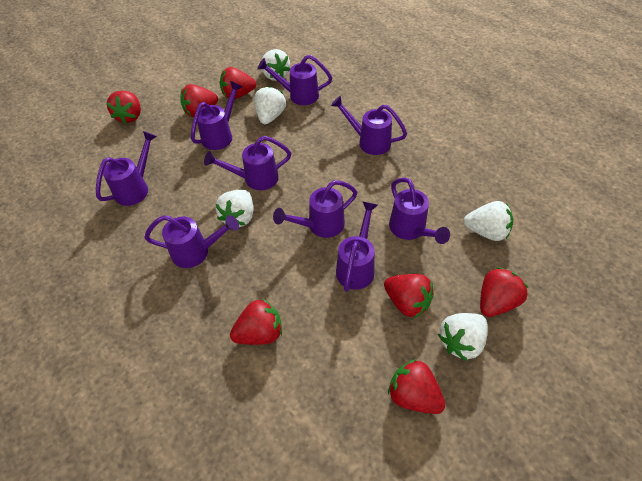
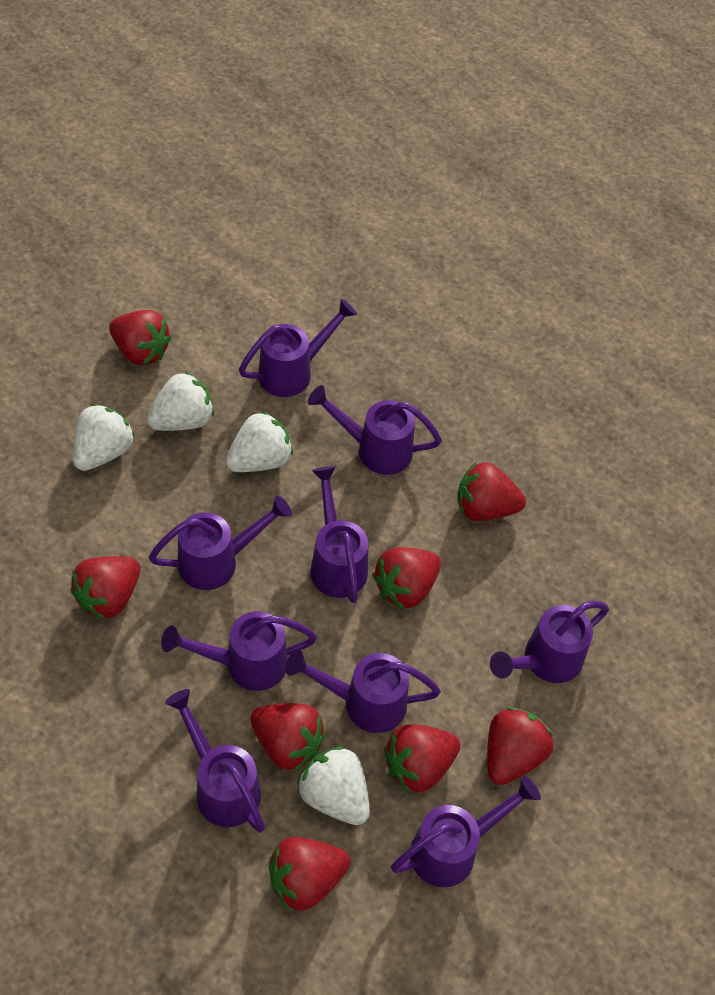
red strawberry: [106,91,141,124] [181,84,218,117] [220,67,256,99] [230,298,282,345] [384,274,434,318] [388,359,445,414] [480,267,528,317] = 7 -> [71,556,140,620] [109,310,172,365] [250,703,326,772] [269,837,350,911] [373,547,441,609] [384,724,460,793] [457,462,526,521] [487,707,553,785] = 8
white strawberry: [215,190,253,227] [254,86,286,124] [262,49,290,81] [438,313,487,361] [464,201,513,241] = 5 -> [73,404,135,471] [147,371,214,431] [226,411,293,472] [297,746,370,825] = 4

